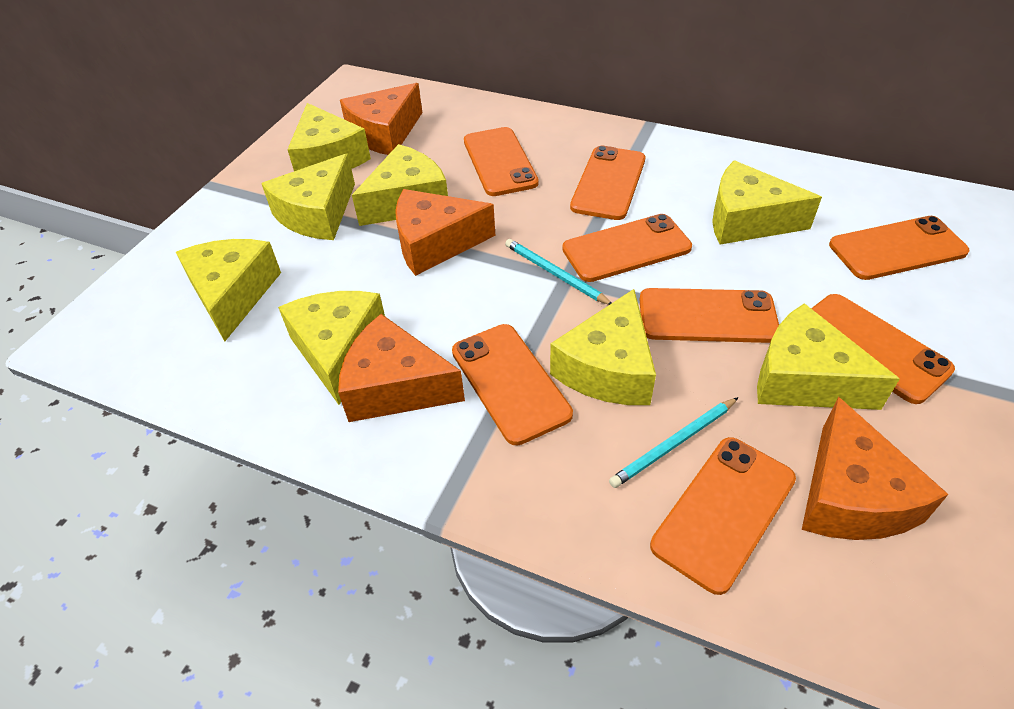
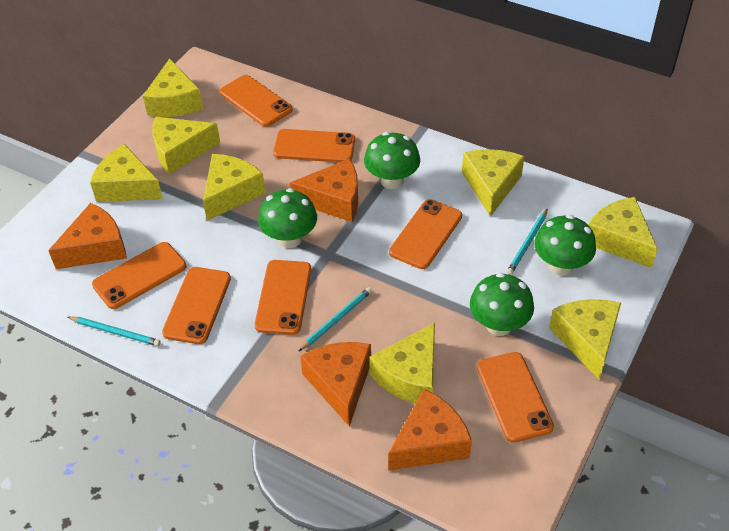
green mushroom: none = 0 -> [258,188,317,248] [364,132,420,189] [470,273,534,336] [534,215,596,276] = 4
orange phone: [452,324,573,445] [464,127,539,196] [562,214,692,282] [570,146,645,220] [639,288,779,343] [650,437,796,595] [811,294,955,404] [829,216,969,280] = 8 -> [92,242,186,309] [162,267,231,344] [220,75,292,127] [255,260,311,335] [273,129,355,163] [389,199,462,269] [477,352,554,443] = 7
turquoise pencil: [505,239,612,305] [609,397,738,488] = 2 -> [68,316,161,346] [299,287,372,351] [507,209,548,275] = 3

